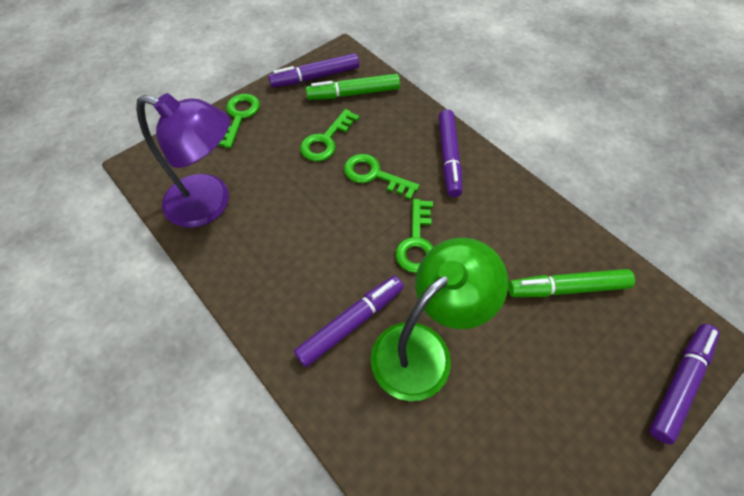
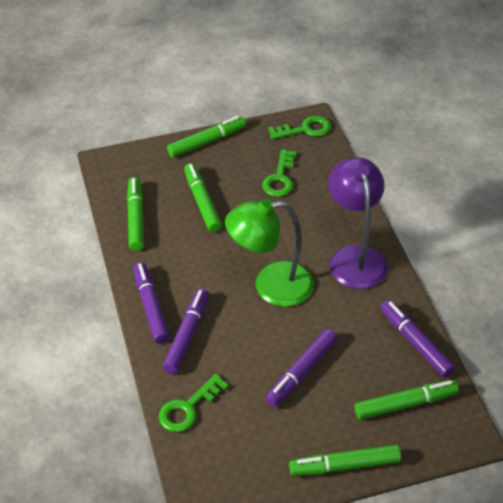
green key: [217,94,260,148] [300,109,360,161] [344,154,420,200] [395,199,434,273] = 4 -> [159,374,229,432] [262,149,297,197] [268,116,331,140] = 3
green marker: [306,74,400,100] [508,269,635,297] = 2 -> [127,177,144,251] [167,116,246,158] [184,163,222,233] [289,445,401,476] [355,380,459,420] = 5

